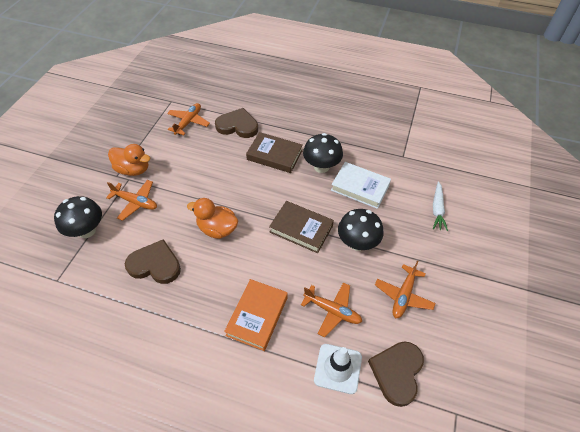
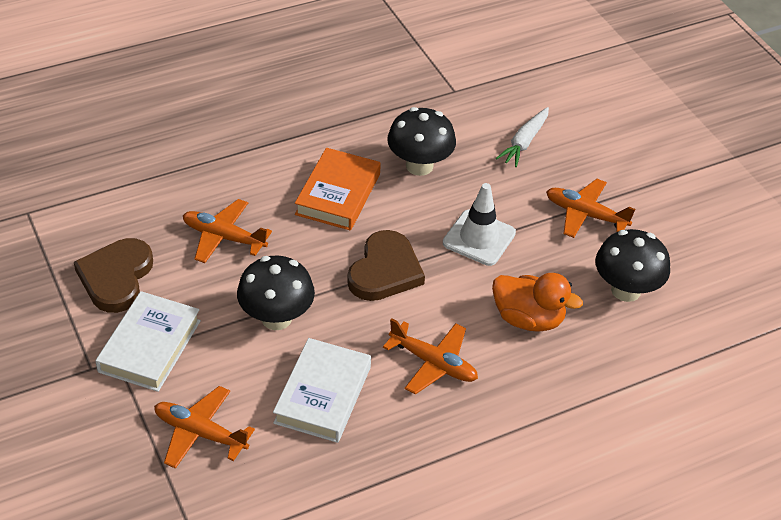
brown book: [246,132,303,173] [269,201,334,253] = 2 -> none = 0
brown heart: [125,239,181,284] [215,108,258,138] [368,341,424,407] = 3 -> [74,238,153,313] [347,230,425,301] = 2
orange duck: [108,144,150,176] [187,198,238,239] = 2 -> [492,273,583,332] = 1
white book: [331,162,391,209] = 1 -> [95,291,201,392] [273,338,371,443] = 2

